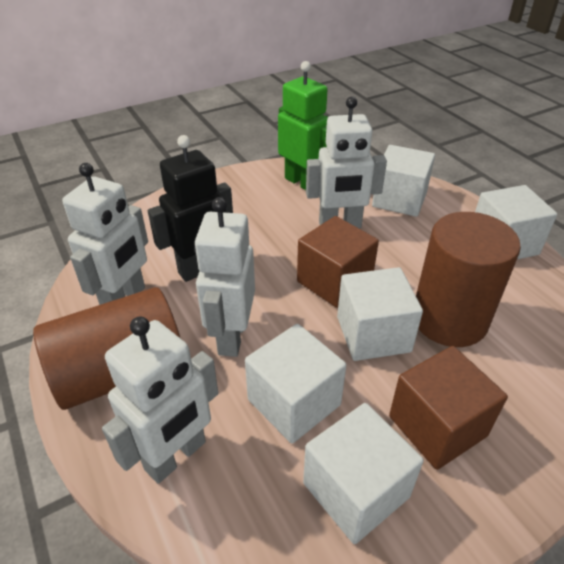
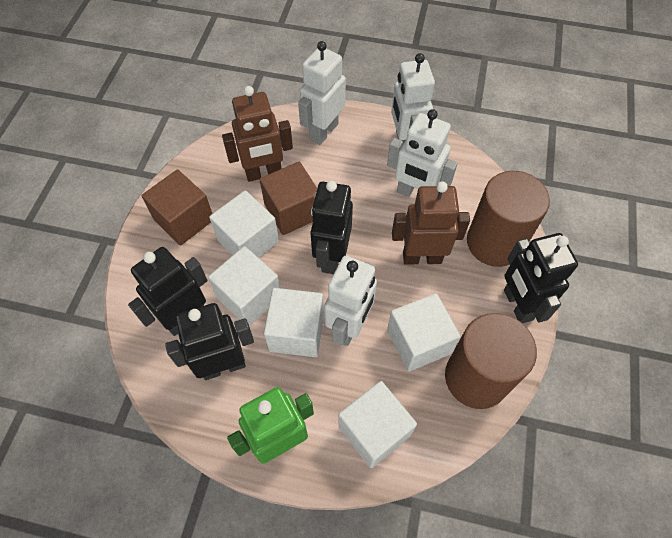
black robot: [148,135,233,282] = 1 -> [128,247,208,336] [165,303,254,380] [310,181,353,274] [504,233,578,323] = 4
brown robot: none = 0 -> [222,86,293,182] [392,182,470,265] = 2

